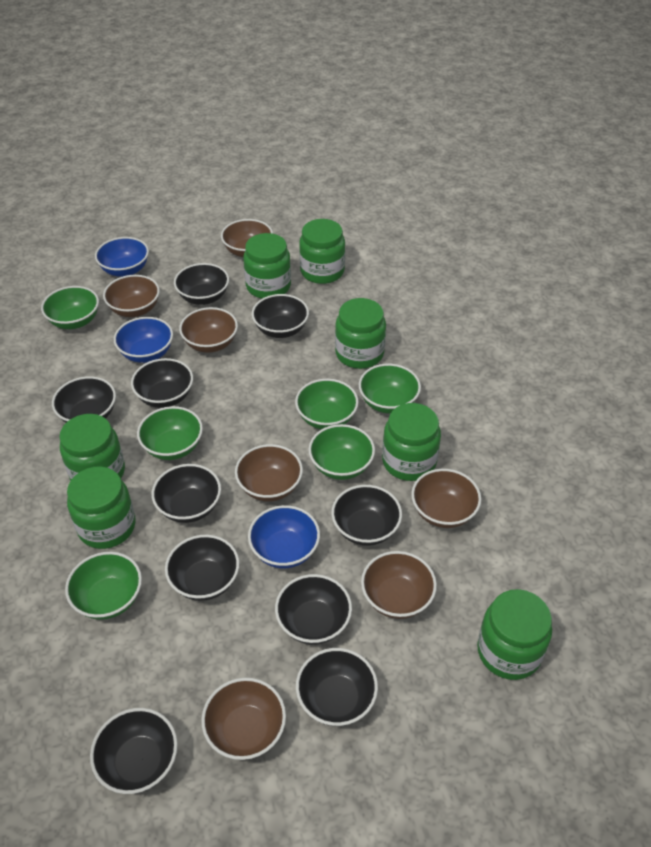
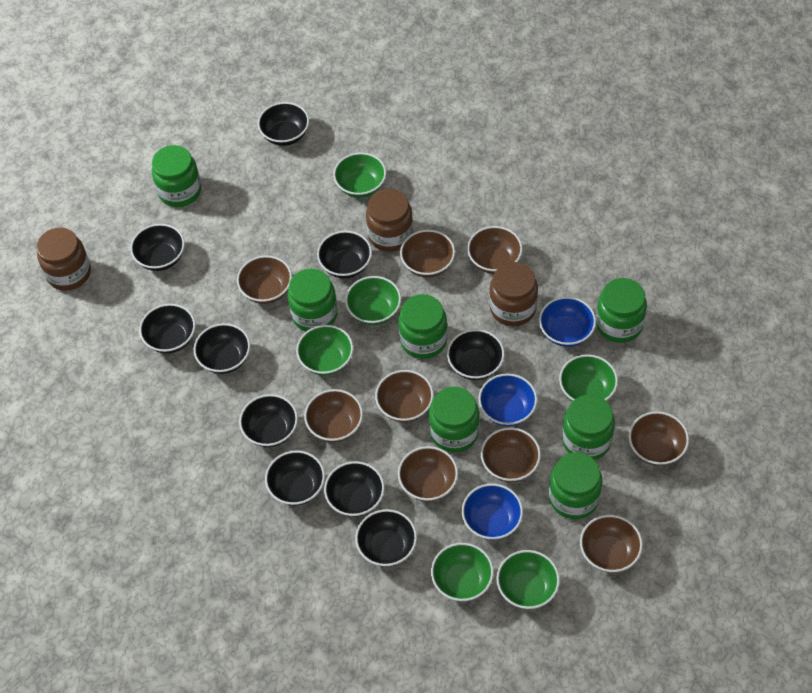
brown bowl: [103,275,160,317] [179,307,238,353] [201,678,286,760] [221,219,273,257] [235,444,303,502] [361,551,437,619] [411,469,481,528] = 7 -> [237,255,292,304] [304,389,363,442] [375,370,434,422] [398,446,458,502] [400,230,455,278] [467,226,522,274] [481,427,541,482] [580,515,643,573] [629,411,689,466] = 9
brown jar: none = 0 -> [37,228,91,291] [366,189,413,252] [489,262,538,326] = 3

